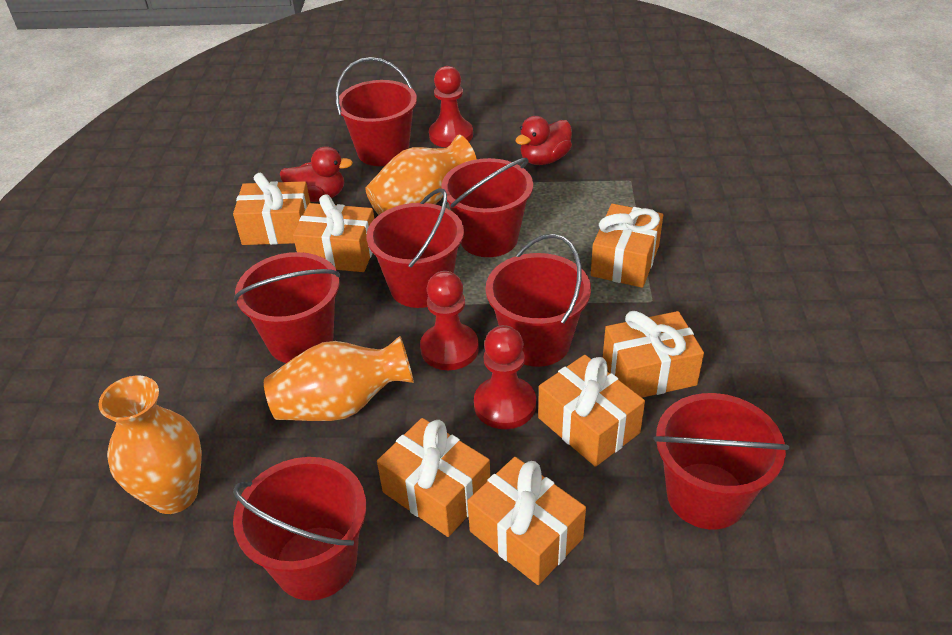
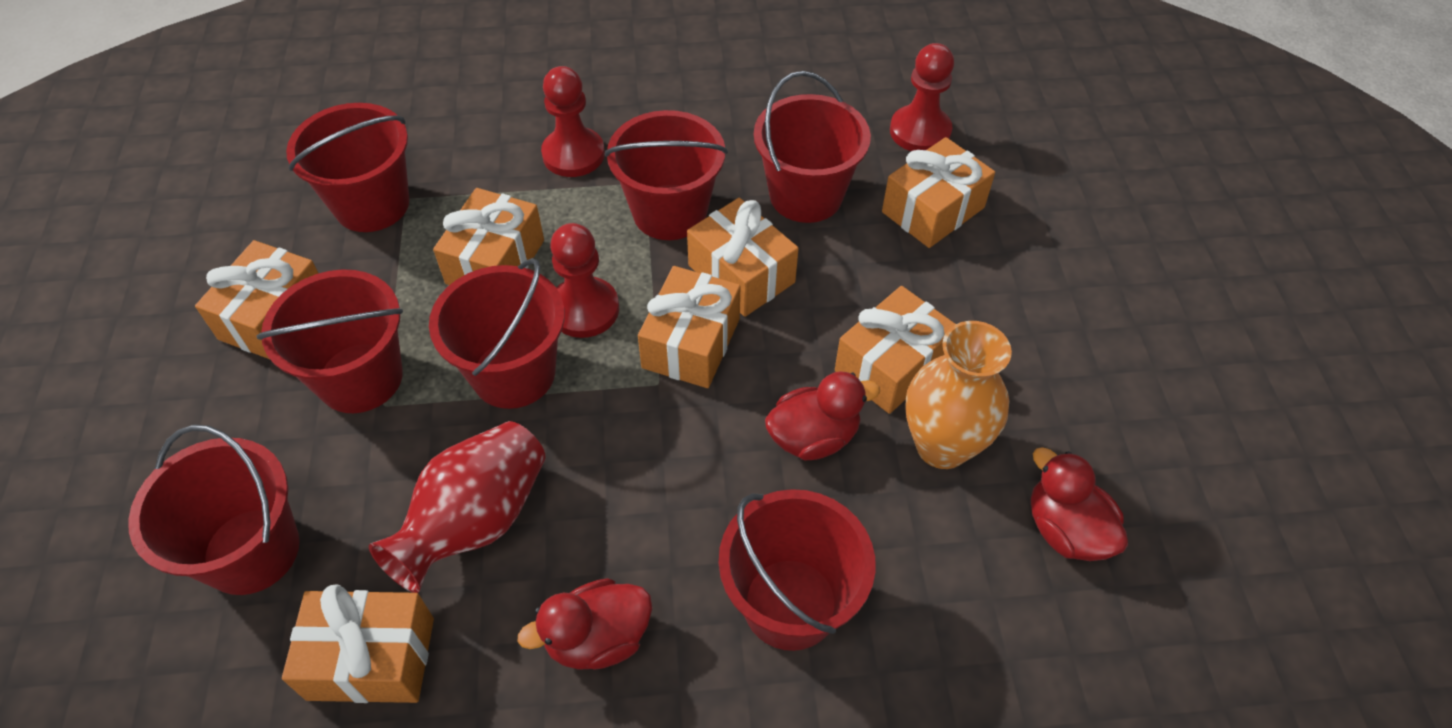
orange vase: [98,376,202,514] [264,336,414,421] [365,134,477,215] = 3 -> [906,321,1012,469] = 1
red duck: [280,146,353,202] [515,116,572,165] = 2 -> [518,578,652,670] [765,371,880,461] [1031,447,1128,561] = 3
red vase: none = 0 -> [369,421,546,593] = 1

